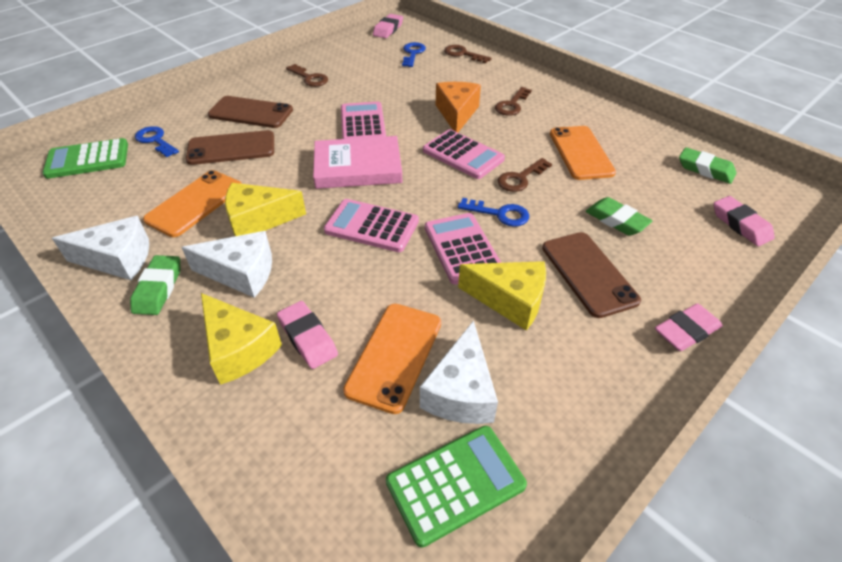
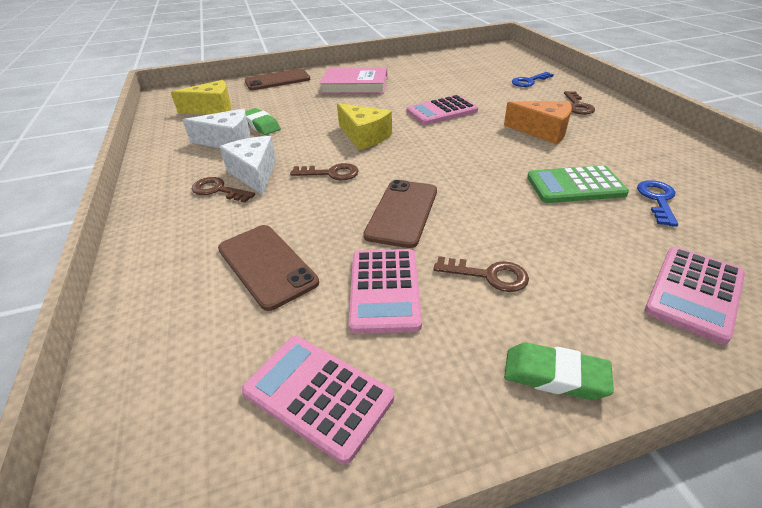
blue key: [135,126,179,157] [402,42,426,67] [458,198,529,227] = 3 -> [512,72,554,87] [637,180,678,227] = 2
green calculator: [42,138,128,179] [386,426,527,548] = 2 -> [527,165,629,203] = 1
green eraser: [130,255,180,315] [586,197,652,236] [679,147,736,184] = 3 -> [245,108,281,135] [504,342,614,400] = 2
orange phone: [143,170,242,237] [343,304,441,414] [550,126,616,180] = 3 -> none = 0
pink eraser: [277,301,338,369] [373,14,403,38] [655,303,723,351] [714,196,775,246] = 4 -> none = 0
white cheese: [52,216,149,280] [181,231,272,298] [420,320,498,424] = 3 -> [183,109,250,148] [220,136,276,195] = 2
yellow cheese: [201,293,282,385] [225,183,306,236] [458,261,546,331] = 3 -> [171,80,231,115] [337,103,392,150] = 2

